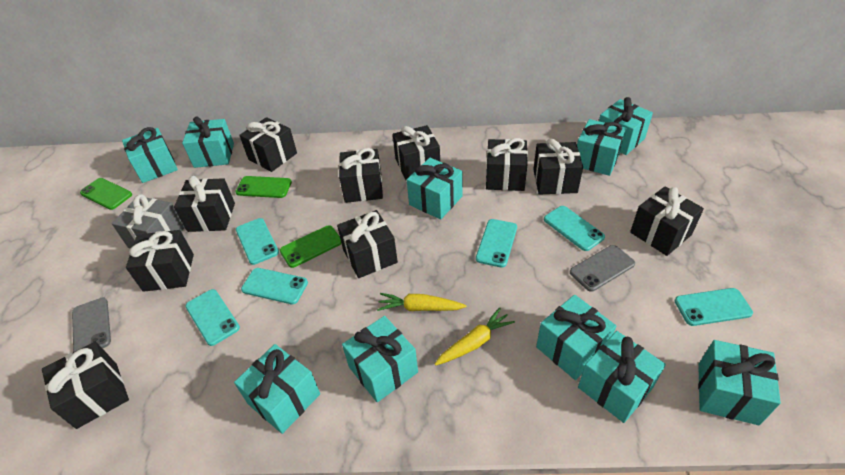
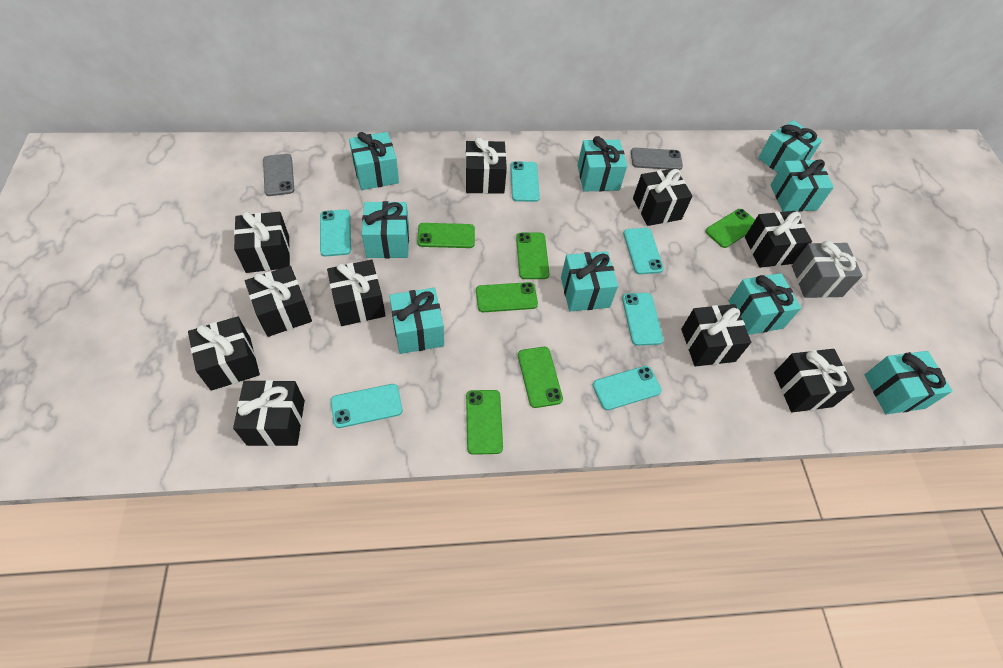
green phone: [80,178,132,210] [235,176,292,198] [280,225,342,268] = 3 -> [417,223,475,248] [466,390,503,455] [476,282,538,312] [516,233,549,279] [518,347,563,408] [705,209,755,248] = 6
turquoise gift: [122,127,178,183] [182,117,234,168] [234,344,320,434] [342,316,418,402] [407,158,462,219] [536,295,616,380] [577,119,626,176] [578,331,666,423] [599,97,653,155] [698,340,781,425] = 10 -> [349,132,399,190] [362,201,409,258] [389,288,444,354] [561,251,618,311] [578,136,627,191] [729,273,801,335] [758,120,822,173] [771,159,834,212] [865,351,952,414] = 9
yellow carrot: [377,293,466,311] [435,308,515,366] = 2 -> none = 0

